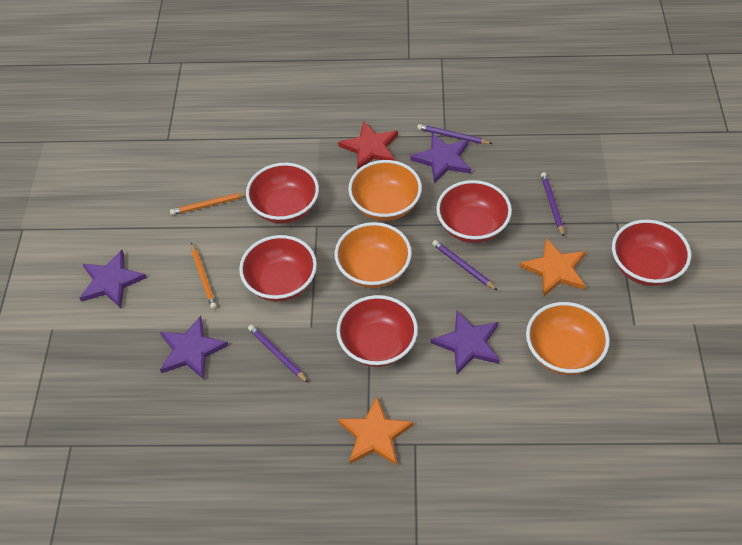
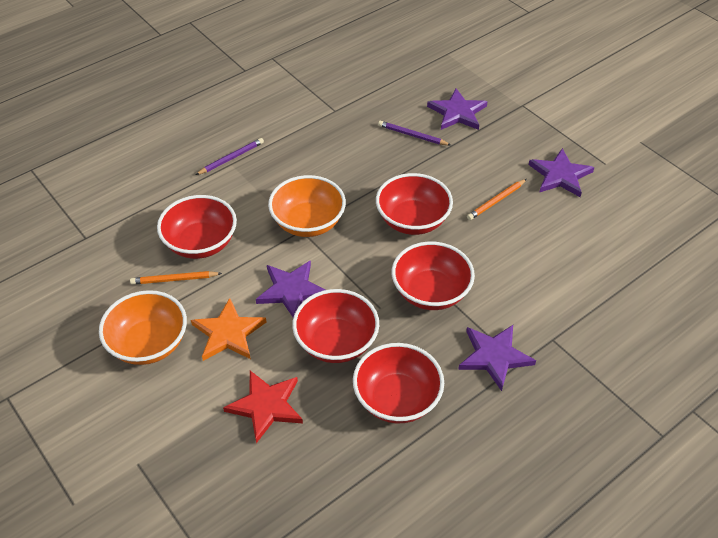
orange bowl: [335,222,412,288] [348,160,422,221] [526,302,610,375] = 3 -> [99,290,187,365] [268,175,346,237] = 2
orange star: [338,397,413,466] [520,238,586,297] = 2 -> [191,298,267,361] = 1
purple pencil: [248,325,309,383] [417,124,493,144] [432,240,498,291] [541,172,564,237] = 4 -> [196,138,264,175] [378,121,451,145] = 2

